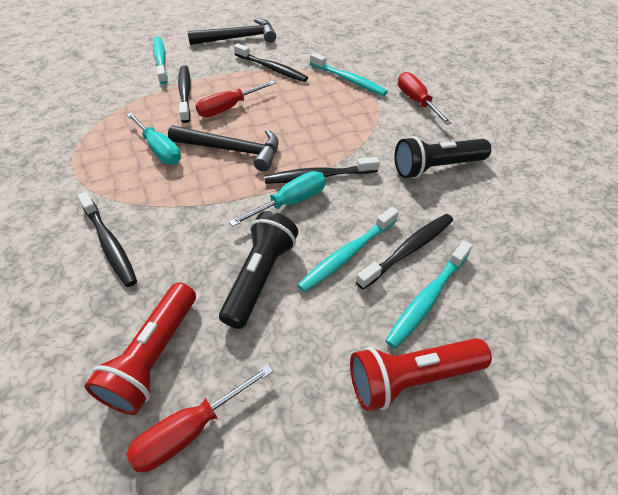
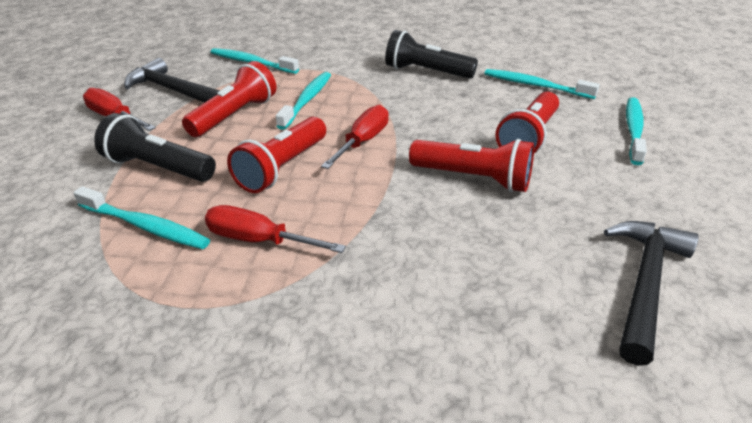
black toothbrush: [77,191,137,287] [178,65,191,123] [234,43,308,82] [264,157,380,184] [356,214,453,289] = 5 -> none = 0
red flashlight: [84,283,196,415] [350,338,492,411] = 2 -> [182,61,277,137] [227,117,326,193] [409,139,534,192] [495,91,559,153] = 4
turquoise screwdriver: [126,112,181,165] [229,171,326,227] = 2 -> none = 0
turquoise toothbrush: [153,36,168,84] [297,207,399,293] [310,53,388,96] [385,241,472,349] = 4 -> [73,187,210,249] [211,48,299,74] [276,72,331,130] [484,69,600,99] [626,97,647,165] = 5

